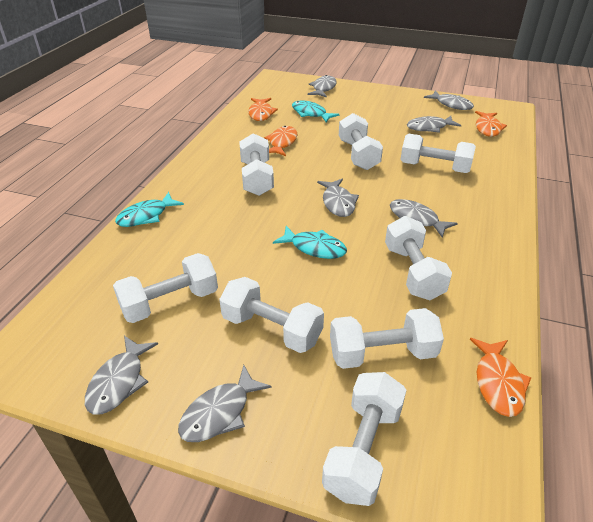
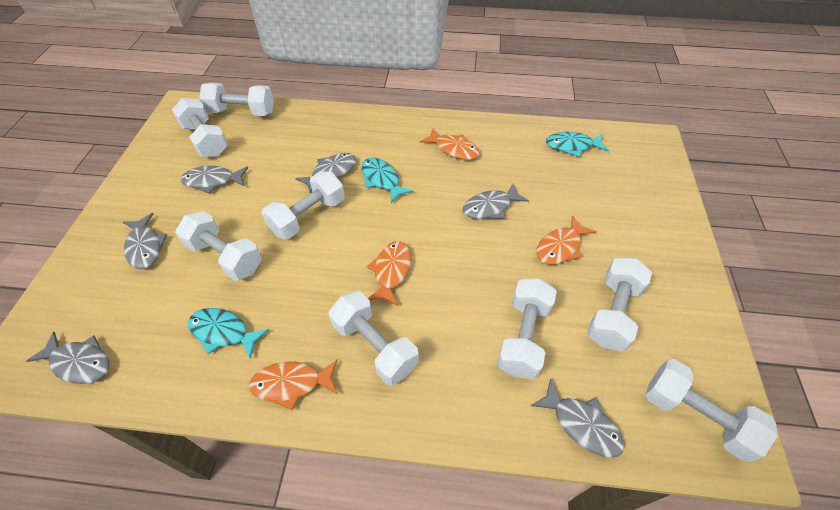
grey fish: [85,336,158,414] [178,365,272,442] [308,75,337,98] [317,179,359,217] [390,199,458,238] [407,116,461,133] [424,91,474,110] = 7 -> [26,331,110,384] [123,213,167,269] [181,166,248,194] [295,153,356,193] [463,183,529,219] [531,378,625,458] = 6

